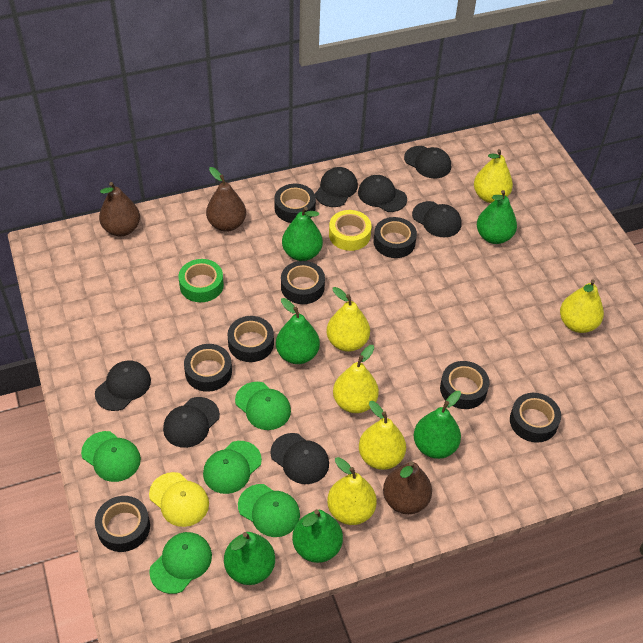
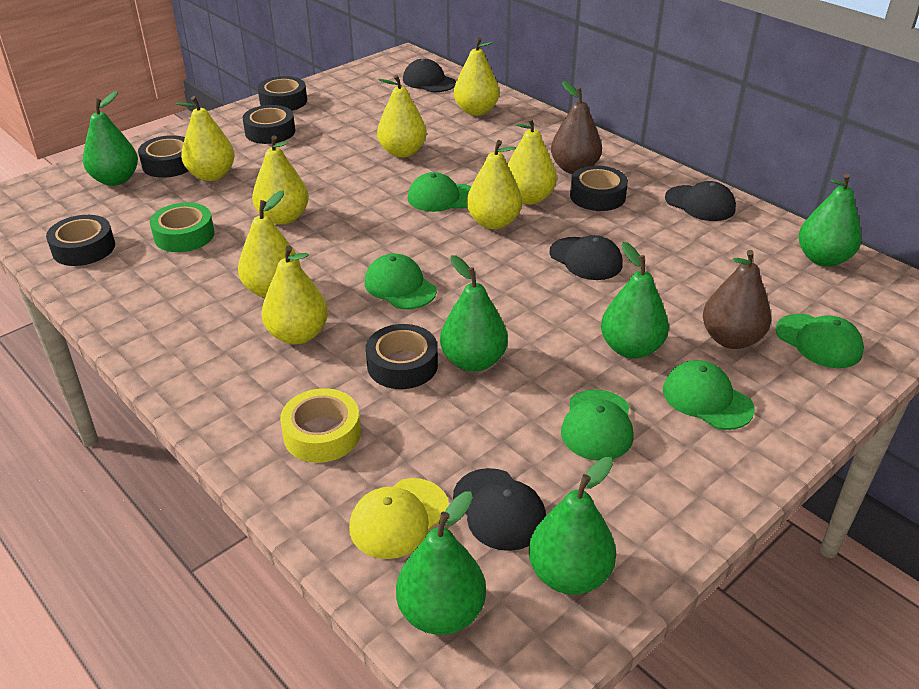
black cap: [95,361,151,411] [163,397,220,448] [270,433,329,484] [315,167,358,207] [358,175,407,212] [404,146,451,178] [412,201,461,237] = 7 -> [403,59,456,92] [453,468,546,551] [549,235,623,280] [665,181,736,221] = 4
black tape: [95,496,150,552] [184,344,232,392] [228,316,274,362] [274,184,316,223] [281,261,325,304] [373,217,417,258] [440,361,490,409] [510,393,561,443] = 8 -> [46,215,115,266] [138,135,188,178] [243,105,295,144] [258,76,307,111] [366,324,438,389] [570,165,628,211] = 6
brown pear: [99,182,140,236] [206,167,246,232] [383,461,432,514] = 3 -> [551,81,602,174] [703,250,771,349] = 2
yellow pear: [327,287,370,352] [327,457,377,525] [333,345,379,413] [359,401,406,470] [474,149,513,203] [560,279,604,333] = 6 -> [176,96,235,181] [238,190,301,298] [252,135,309,225] [261,245,328,344] [377,75,427,158] [454,37,499,116] [467,140,522,229] [507,117,557,205] = 8

